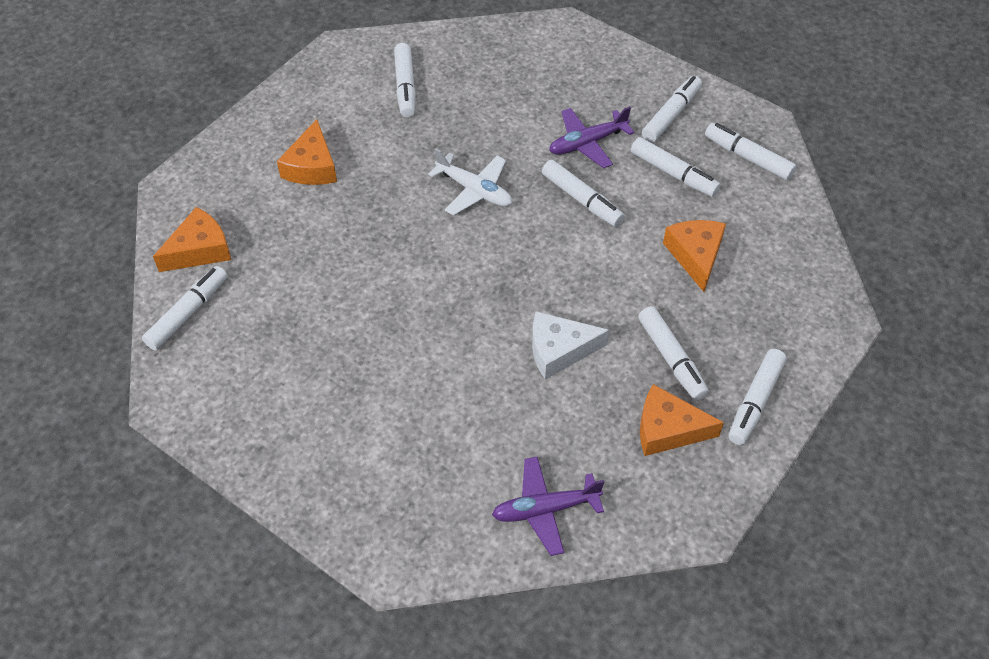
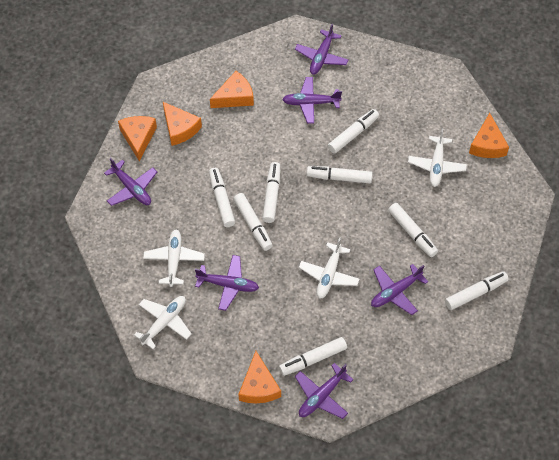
orange cheese: [153,207,231,272] [277,119,337,185] [640,384,724,456] [663,220,726,292] = 4 -> [118,116,157,162] [163,102,202,146] [210,71,254,108] [238,351,281,403] [469,113,509,158] = 5
purple plane: [492,457,604,556] [549,106,634,169] = 2 -> [104,158,157,206] [195,255,259,311] [282,77,342,123] [295,23,348,75] [295,363,354,419] [371,264,428,315] = 6
white cheese: [532,311,609,379] = 1 -> none = 0
white plane: [428,148,512,216] = 1 -> [134,296,192,349] [143,230,205,287] [299,237,359,299] [408,129,467,187] = 4

